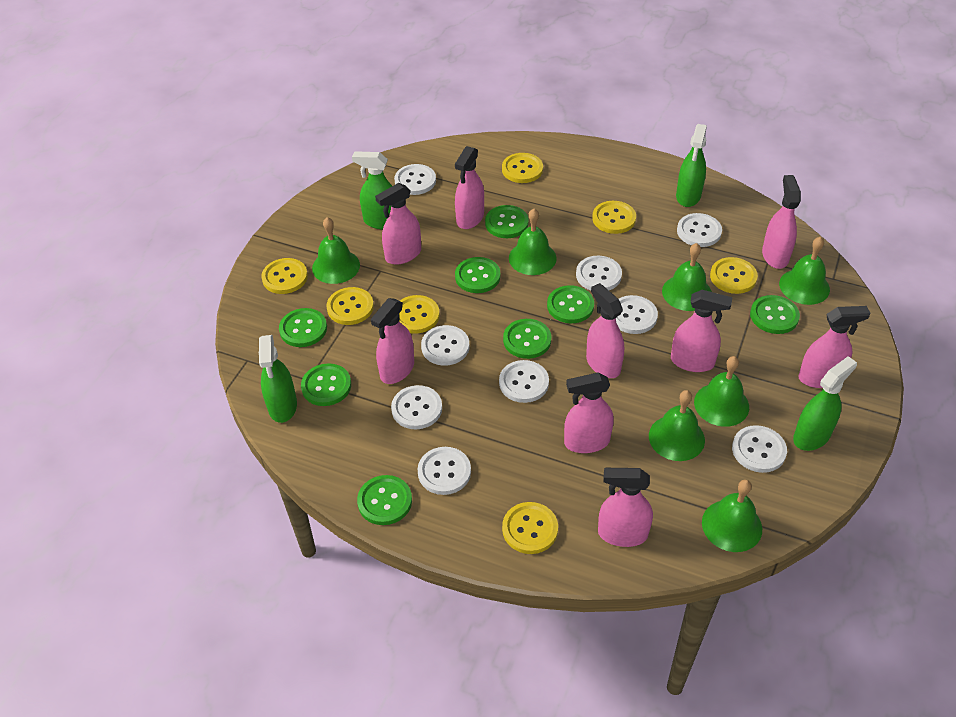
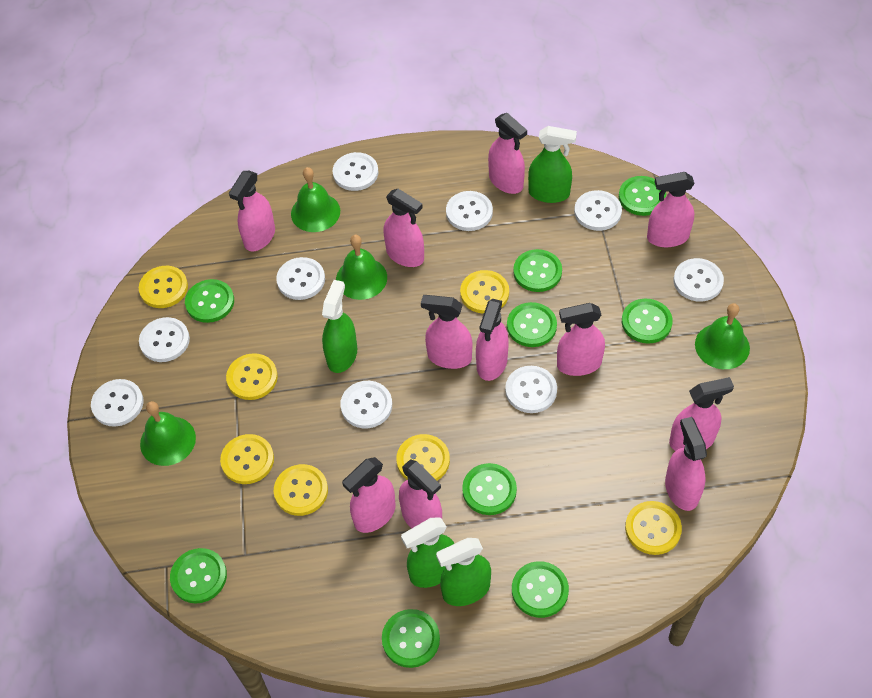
green bell: [312,217,360,284] [509,209,557,275] [649,390,705,461] [662,243,712,311] [694,356,749,427] [702,480,762,552] [779,237,830,305] = 7 -> [140,401,196,466] [291,167,340,232] [336,235,387,300] [695,303,750,369] = 4
green button: [279,308,327,347] [301,363,351,406] [357,475,412,525] [455,257,501,293] [485,205,529,238] [503,319,551,359] [547,285,594,323] [750,295,800,334] = 8 -> [170,548,227,604] [185,279,234,323] [382,609,440,668] [462,463,517,515] [507,302,557,347] [512,561,569,618] [513,249,562,292] [619,176,666,216] [622,299,673,344] = 9
pink spray bottle: [371,298,414,384] [375,183,421,265] [455,146,484,229] [564,373,614,453] [586,283,624,378] [598,468,653,547] [671,290,732,372] [762,175,801,269] [798,306,870,388] = 9 -> [229,171,275,251] [342,457,396,533] [383,189,424,267] [399,459,442,528] [421,295,472,369] [476,299,509,381] [488,113,527,194] [557,303,605,376] [647,172,695,247] [665,417,707,511] [669,377,734,451] = 11

